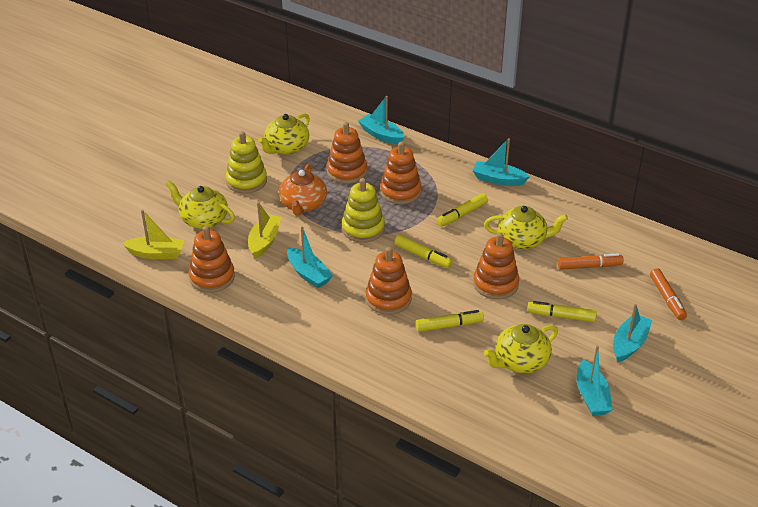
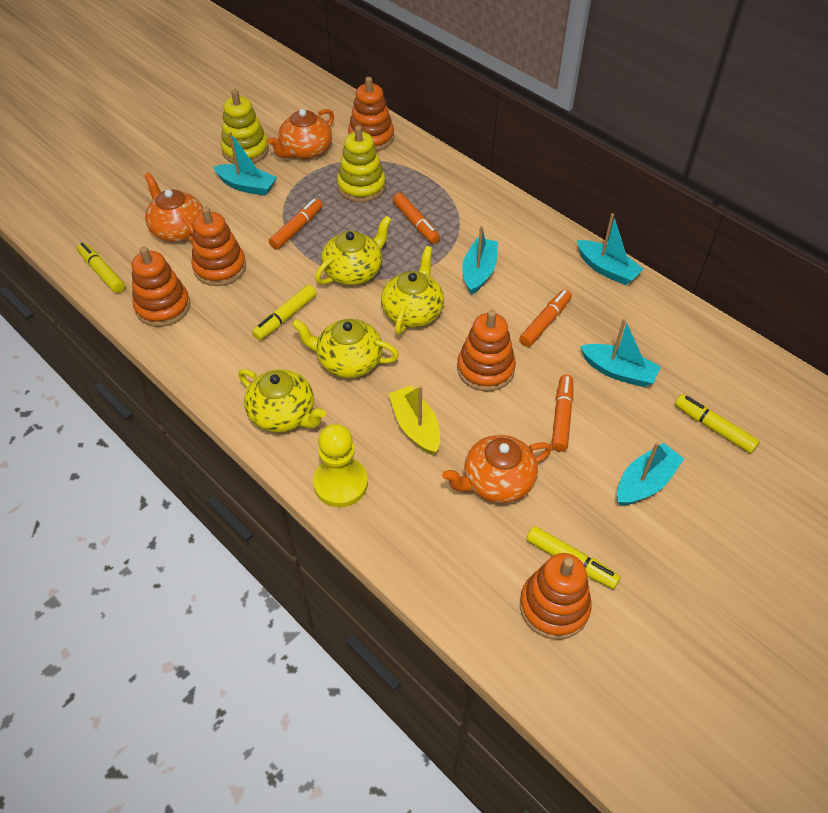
orange marker: [558,253,624,270] [650,268,687,320] = 2 -> [269,199,323,250] [393,193,440,244] [519,289,572,347] [552,375,573,452] = 4
orange teapot: [279,164,327,216] = 1 -> [144,173,203,242] [268,109,334,160] [442,435,552,503] = 3
yellow boat: [122,210,184,259] [248,202,281,258] = 2 -> [389,385,440,455] = 1
yellow pawn: none = 0 -> [313,424,368,507] = 1

